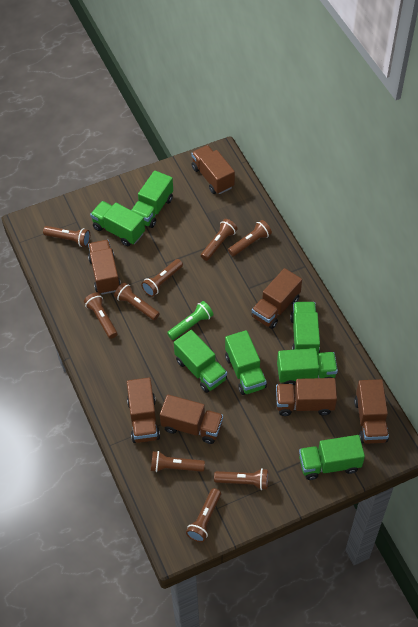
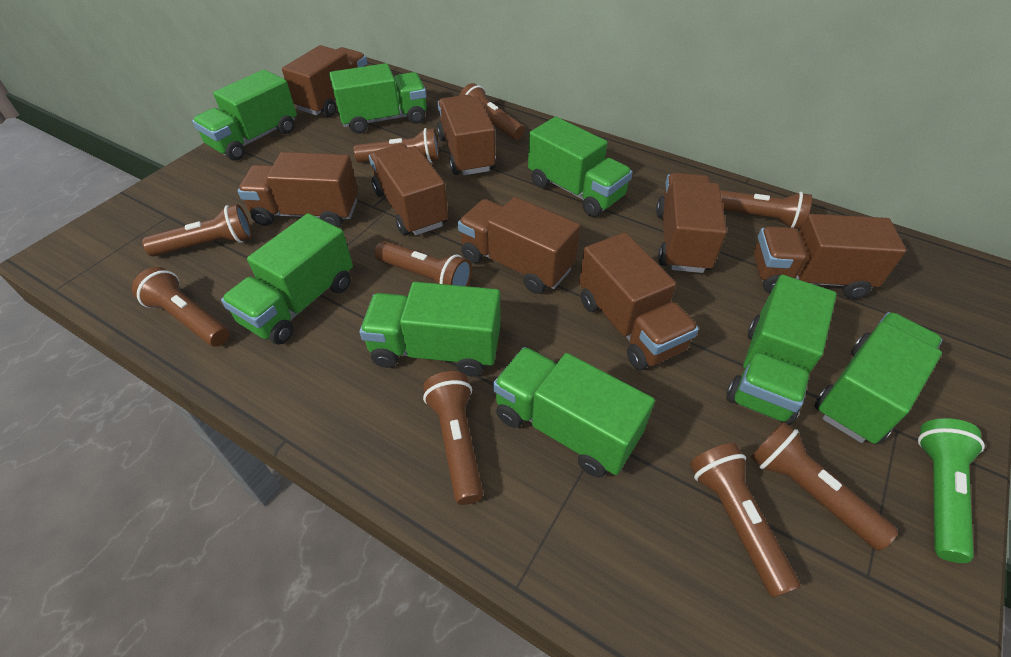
brown truck: [88,240,121,295] [127,378,160,443] [160,395,223,444] [191,145,235,194] [252,268,302,329] [276,378,337,416] [354,379,389,444] = 7 -> [238,152,358,228] [282,45,368,117] [369,144,448,236] [437,95,496,175] [458,197,580,294] [579,232,699,370] [656,173,727,273] [754,214,906,299] = 8
green truck: [90,201,145,246] [132,170,173,228] [174,330,227,393] [225,330,267,395] [277,348,338,385] [290,302,320,355] [299,435,365,480] = 7 -> [192,70,297,161] [221,213,353,345] [329,63,427,134] [360,282,501,376] [493,347,655,478] [528,117,633,217] [726,275,837,425] [814,312,942,445] = 8

